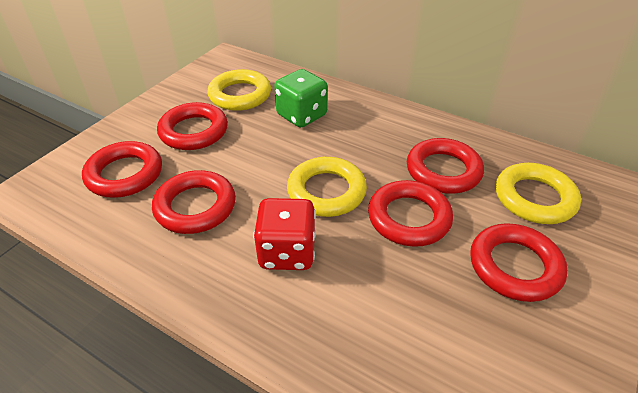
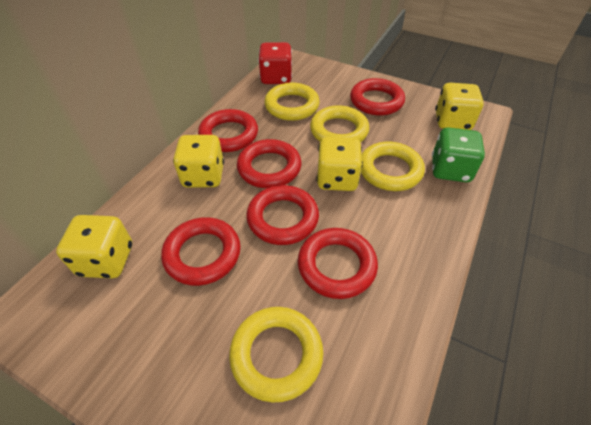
yellow dice: none = 0 -> [56,215,132,278] [173,135,224,188] [316,137,363,191] [435,83,484,130] = 4
yellow ring: [207,69,271,111] [287,157,367,217] [496,163,581,224] = 3 -> [229,307,323,403] [264,83,320,121] [310,105,369,143] [361,142,425,191] = 4

